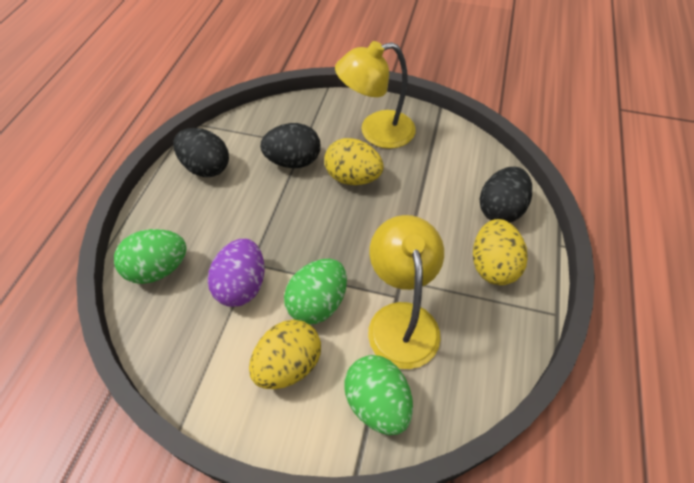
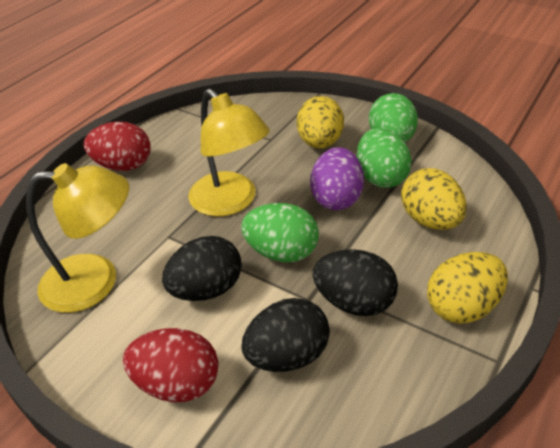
red egg: none = 0 -> [84,121,151,171] [123,328,218,402] = 2

